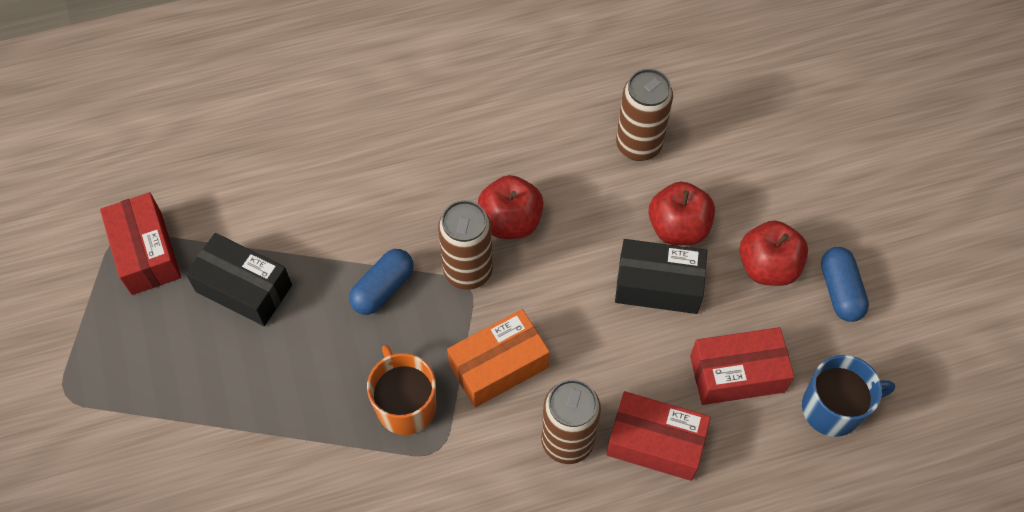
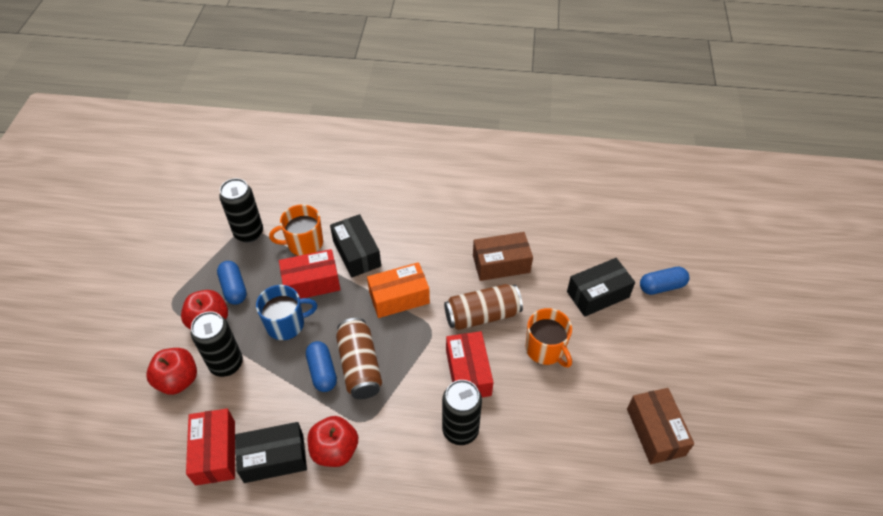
black box: [186,233,292,326] [615,239,707,314] = 2 -> [235,422,307,483] [330,214,381,278] [567,258,635,317] = 3
black can: none = 0 -> [191,311,243,377] [219,178,263,242] [442,380,482,445] = 3
blue capsule: [349,249,414,315] [821,247,869,322] = 2 -> [217,261,247,305] [306,341,337,392] [640,267,689,295] = 3
brown box: none = 0 -> [473,232,533,281] [627,388,694,464] = 2
brown can: [438,200,493,290] [541,379,601,464] [616,69,673,161] = 3 -> [336,318,382,399] [444,284,523,330] = 2
orange mug: [367,345,436,435] = 1 -> [269,204,323,256] [526,308,572,368] = 2

